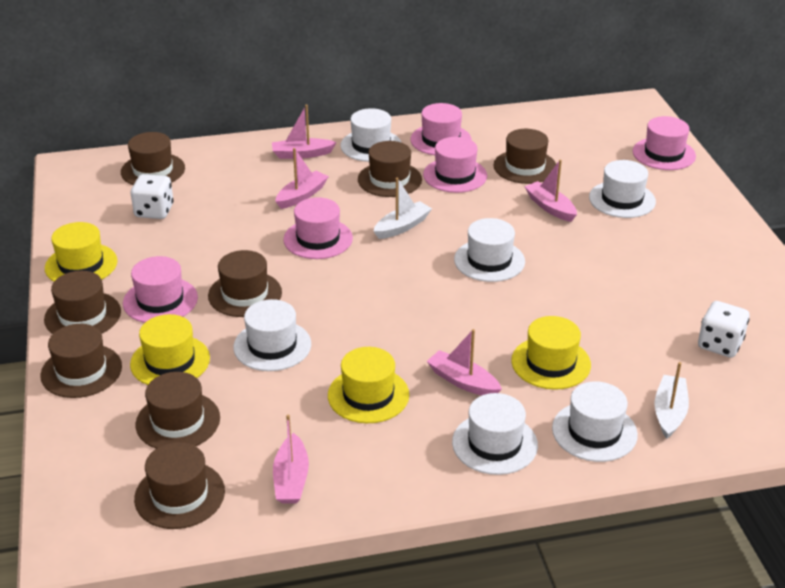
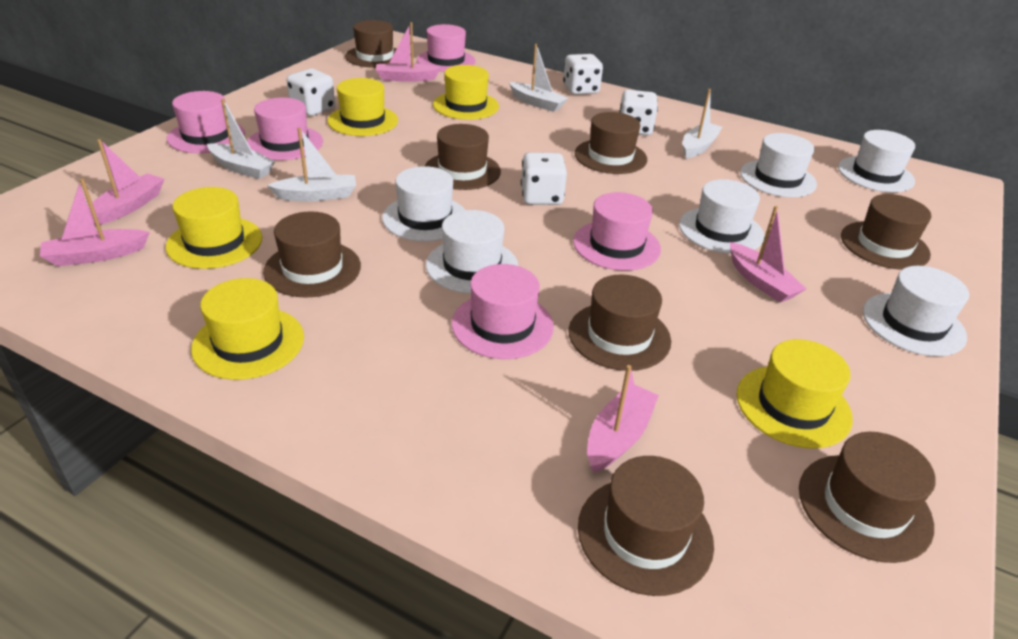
white boat: [373,178,432,239] [655,362,689,439] = 2 -> [207,99,275,179] [267,127,356,201] [509,44,568,112] [683,89,722,159] = 4
white dice: [131,174,173,219] [698,301,750,358] = 2 -> [287,69,335,116] [521,152,567,205] [563,54,603,95] [619,90,658,136] = 4
yellow hat: [45,222,117,282] [130,314,210,385] [328,347,409,423] [511,316,591,390] = 4 -> [166,187,262,269] [191,278,304,380] [328,78,398,136] [433,65,499,120] [737,339,853,448] = 5

